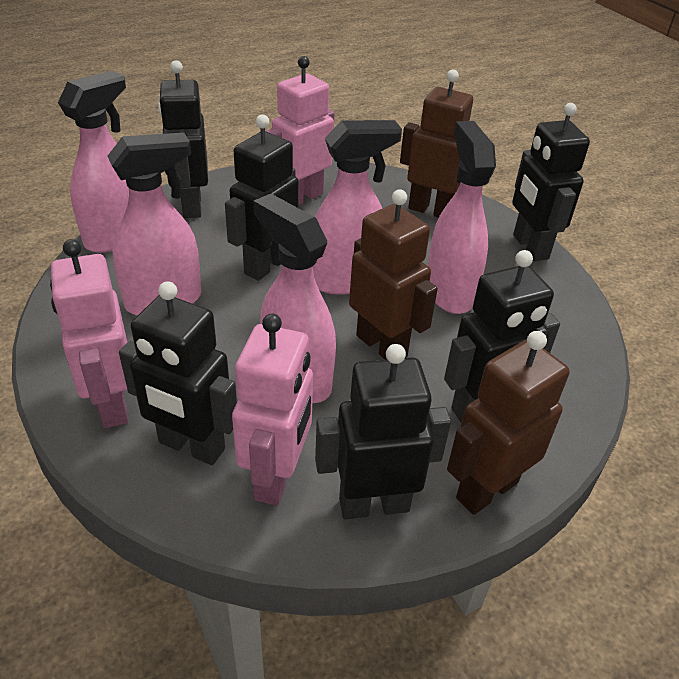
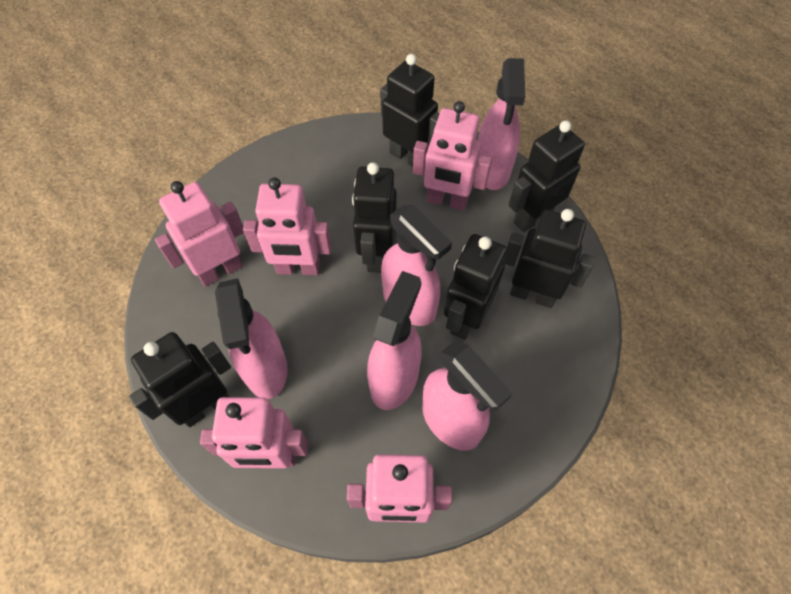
brown robot: [349,189,438,360] [400,69,473,218] [447,331,570,515] = 3 -> none = 0
pink robot: [50,239,128,428] [232,314,313,506] [266,56,335,205] = 3 -> [155,181,244,286] [200,397,308,468] [243,177,332,275] [347,454,452,523] [413,101,492,211] = 5

